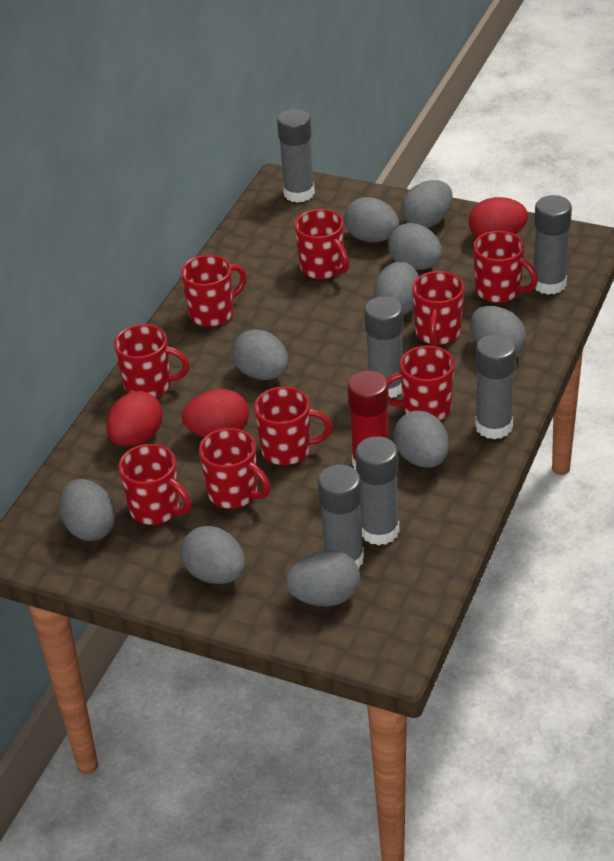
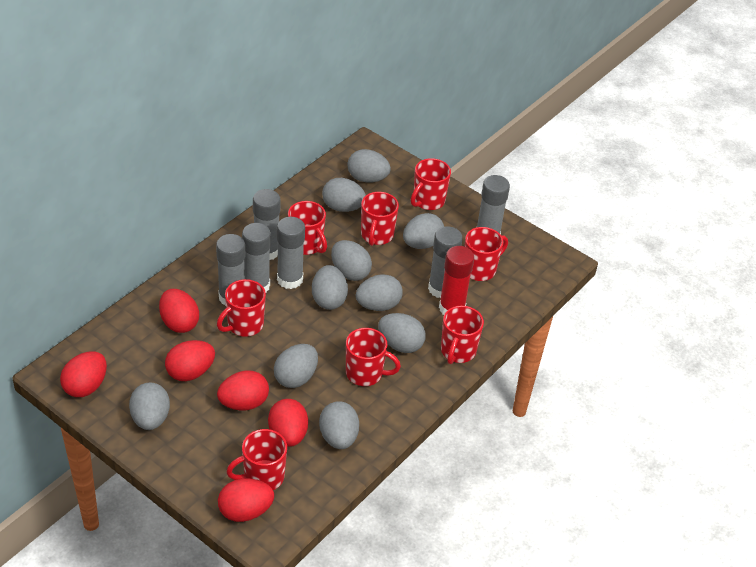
red egg: [106,391,163,446] [182,389,249,437] [469,197,528,238] = 3 -> [60,351,107,397] [159,289,199,333] [165,340,215,381] [217,370,269,410] [218,478,274,522] [268,399,308,447] = 6
red mug: [114,324,190,398] [118,444,191,525] [181,255,247,327] [199,428,271,509] [254,386,333,465] [295,209,349,279] [387,345,455,420] [412,271,464,345] [473,231,538,303] = 9 -> [217,279,266,337] [226,429,287,490] [288,201,327,255] [346,328,401,386] [361,192,399,246] [411,158,451,210] [441,306,484,364] [465,227,508,281] = 8

